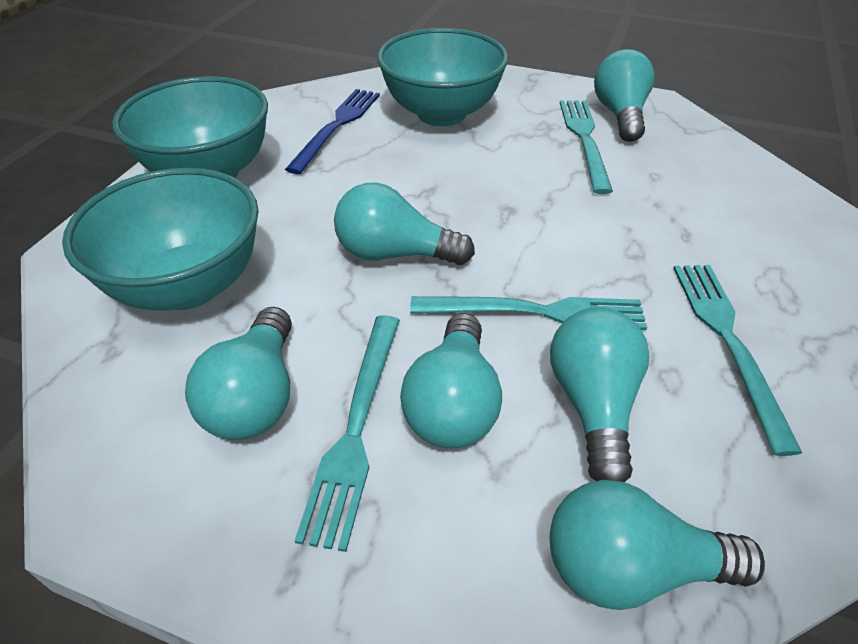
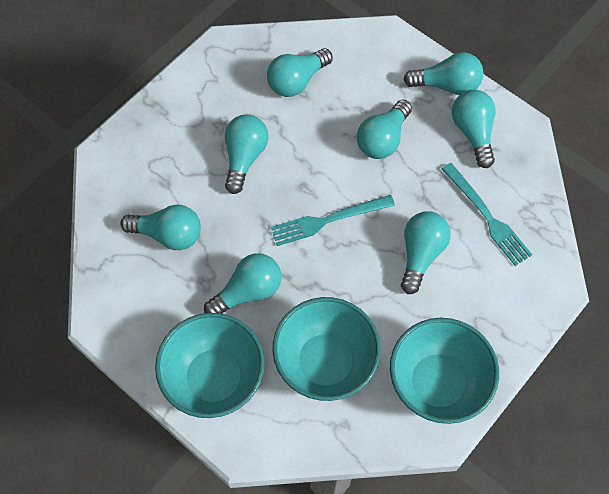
blue fork: [285,89,380,174] = 1 -> none = 0
turquoise fork: [295,315,400,552] [410,296,647,330] [560,101,613,194] [673,265,802,456] = 4 -> [271,195,395,246] [442,163,532,266] = 2
turquoise light bulb: [185,307,292,440] [334,183,475,265] [400,313,502,448] [549,480,765,610] [550,307,650,482] [594,49,655,142] = 6 -> [121,204,201,250] [204,253,281,314] [225,115,268,194] [267,48,333,97] [357,100,412,159] [401,211,451,294] [404,52,483,95] [452,90,495,168] = 8

